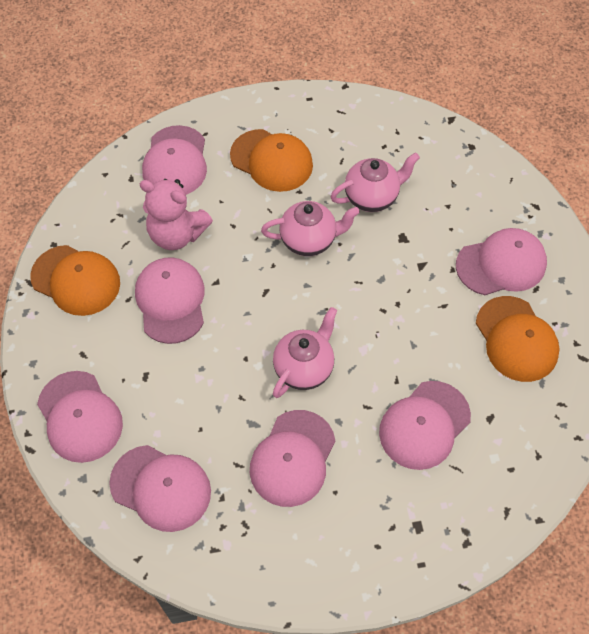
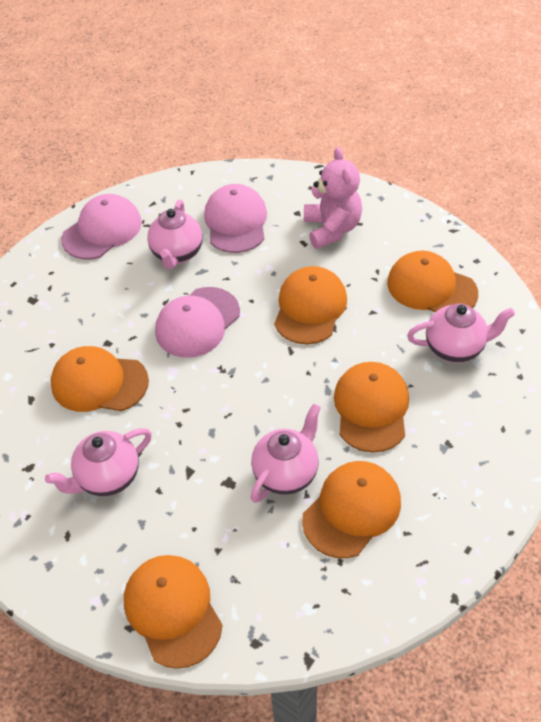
orange cap: [30,245,120,316] [230,129,313,192] [476,296,560,382] = 3 -> [51,346,149,412] [124,555,223,669] [274,266,347,344] [302,461,401,558] [334,362,409,453] [387,251,478,312] = 6
pink cap: [37,371,123,463] [109,445,211,532] [135,257,205,344] [142,125,207,195] [250,410,336,507] [379,381,471,470] [456,228,547,295] = 7 -> [61,194,142,259] [155,287,240,357] [204,184,267,253] = 3
pink teapot: [261,201,360,256] [273,307,337,398] [331,153,420,212] = 3 -> [45,428,152,496] [147,200,203,269] [251,403,321,503] [407,303,515,363] = 4

